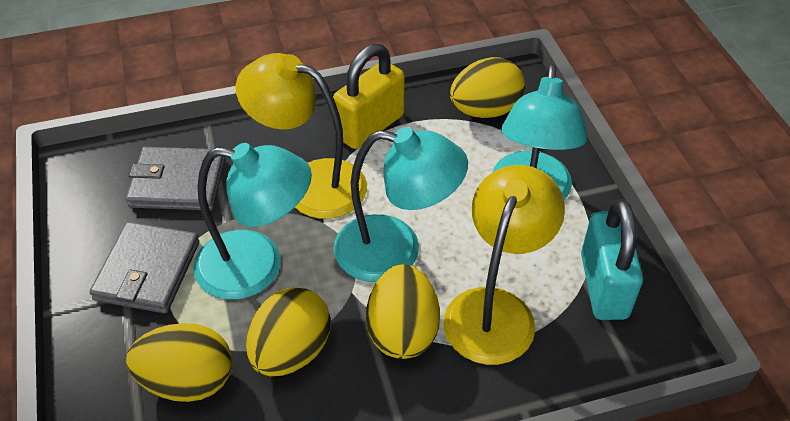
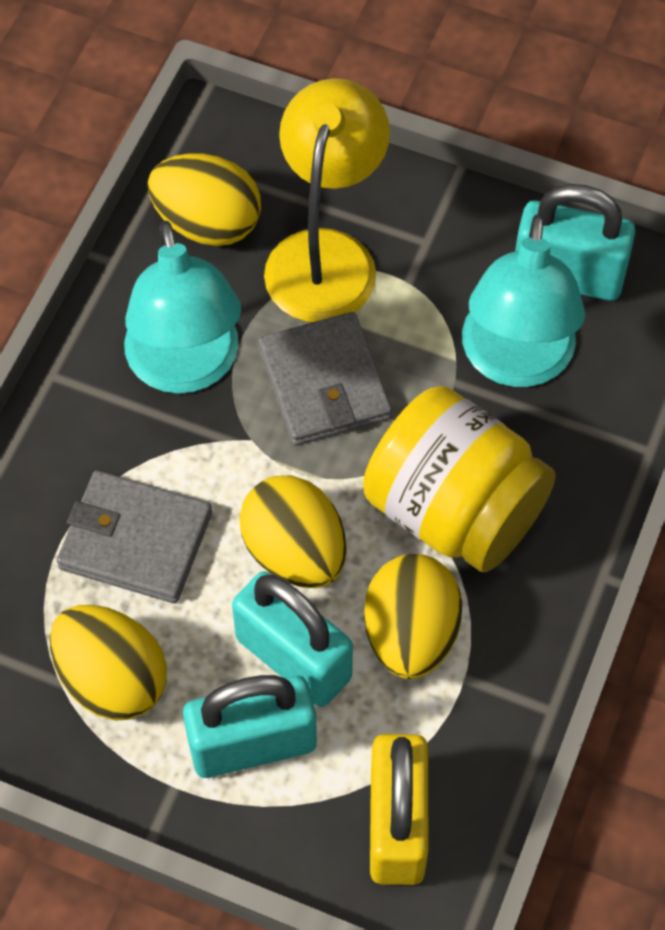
turquoise lamp: [193,143,312,300] [334,127,468,282] [493,64,587,200] = 3 -> [124,221,241,394] [462,214,585,387] = 2
turquoise padlock: [581,199,643,320] = 1 -> [183,675,317,778] [232,572,353,707] [515,184,636,301] = 3
yellow jar: none = 0 -> [363,386,556,572] = 1
yellow lamp: [236,53,367,219] [443,165,565,365] = 2 -> [264,78,390,322] = 1

